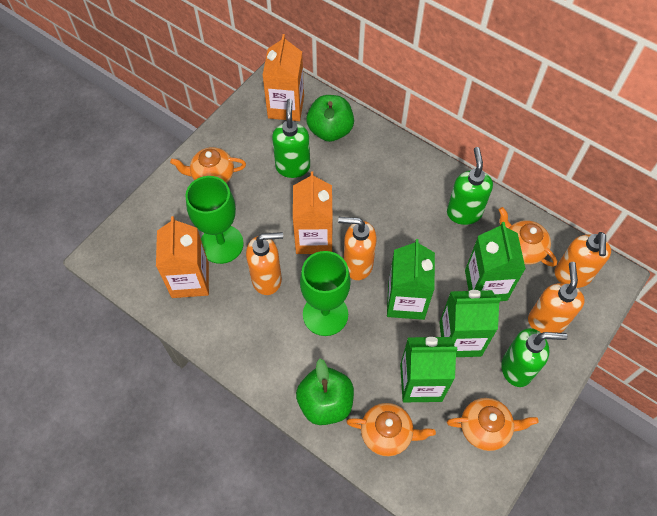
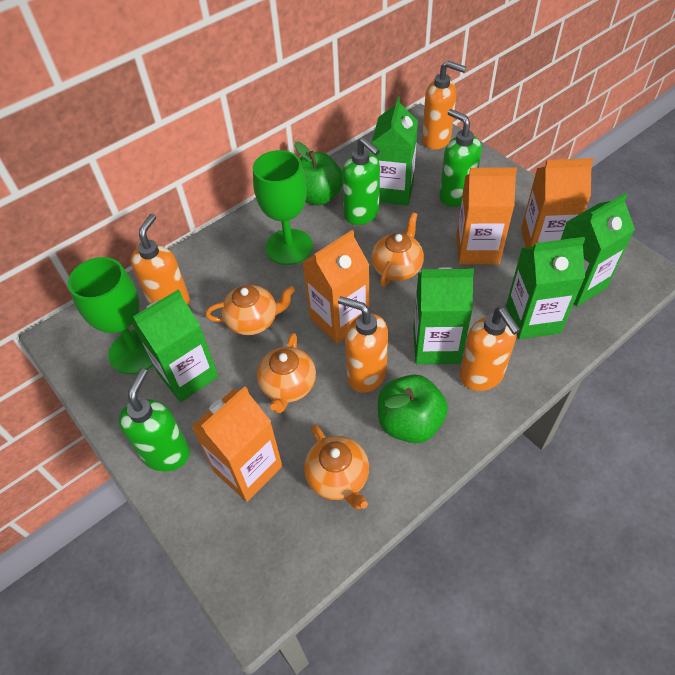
green carton: [387,239,435,320] [400,337,457,402] [439,290,501,357] [465,222,526,301] = 4 -> [131,289,219,402] [372,96,418,206] [413,267,474,364] [506,237,585,339] [561,193,635,306] = 5
orange carton: [156,216,209,298] [262,34,304,121] [293,172,333,254] = 3 -> [191,386,282,502] [302,230,369,343] [456,167,517,264] [521,158,594,247] = 4

